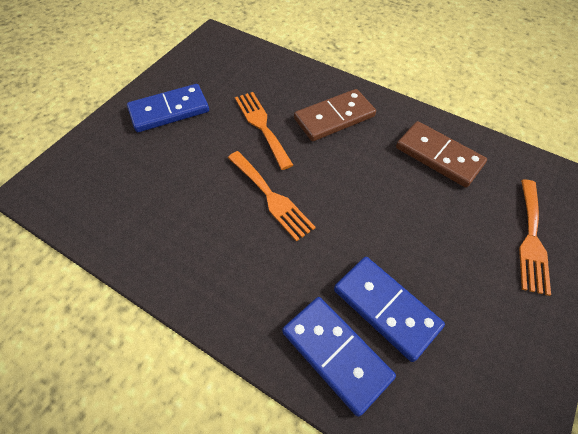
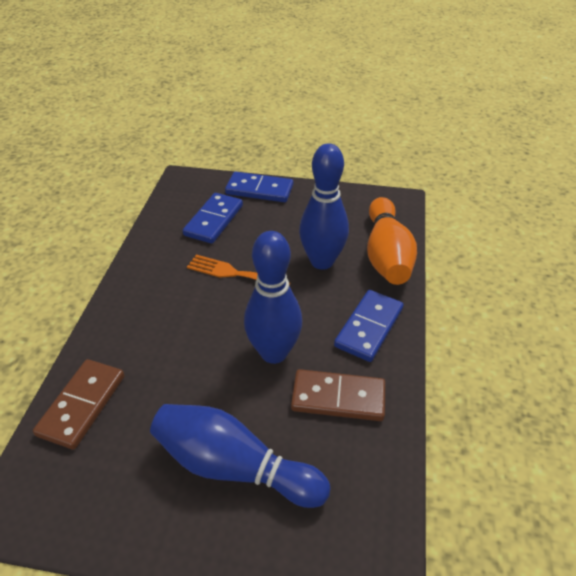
blue bowling pin: none = 0 -> [150,404,330,508] [244,231,302,364] [299,143,349,270] = 3
orange bowling pin: none = 0 -> [367,197,417,285] = 1
orange fork: [228,151,316,242] [235,92,293,170] [519,180,551,296] = 3 -> [187,254,290,286] = 1

